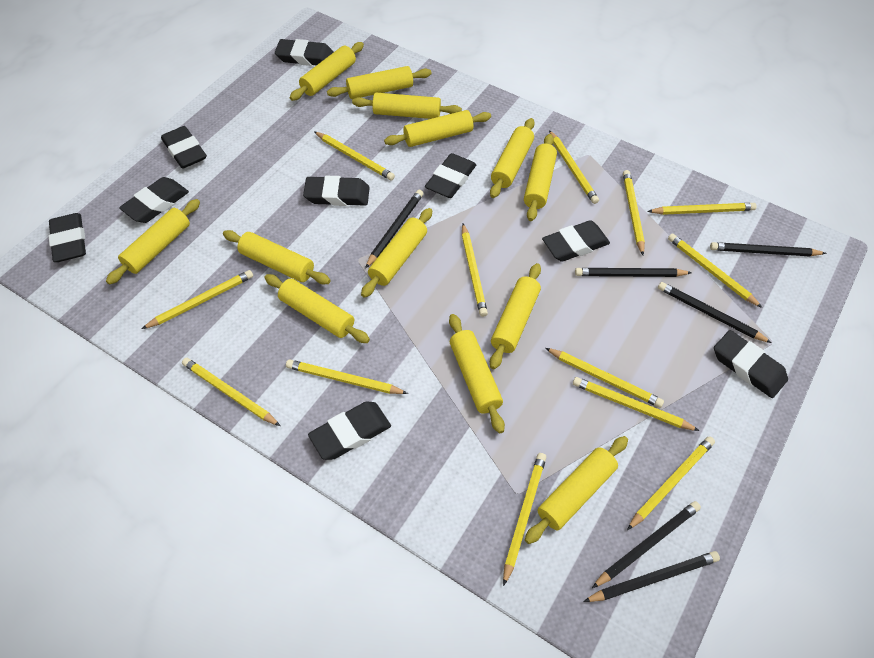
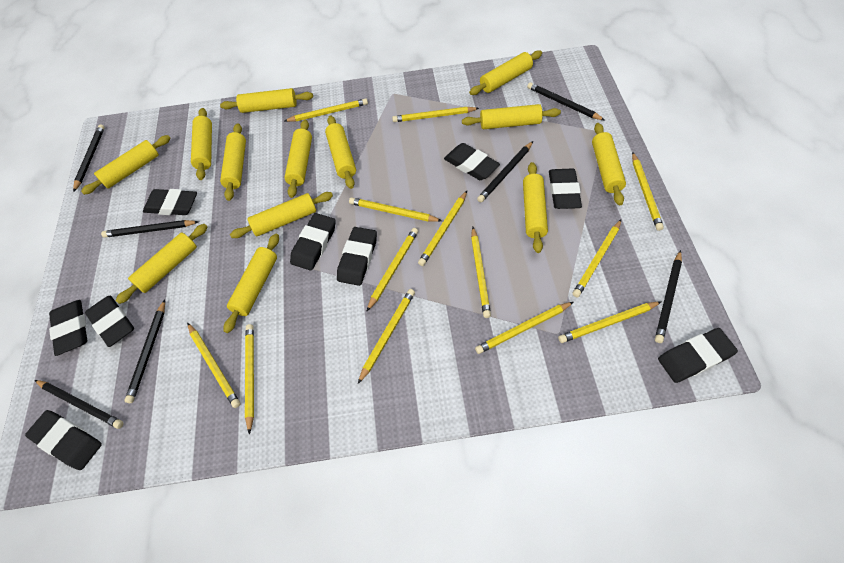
black pencil: [365,190,424,269] [575,268,692,277] [583,551,720,602] [592,501,701,588] [658,282,772,343] [710,242,827,256] = 6 -> [35,380,124,429] [73,124,105,192] [101,220,199,238] [125,300,165,403] [477,141,533,202] [527,82,605,120] [655,250,682,343] = 7

